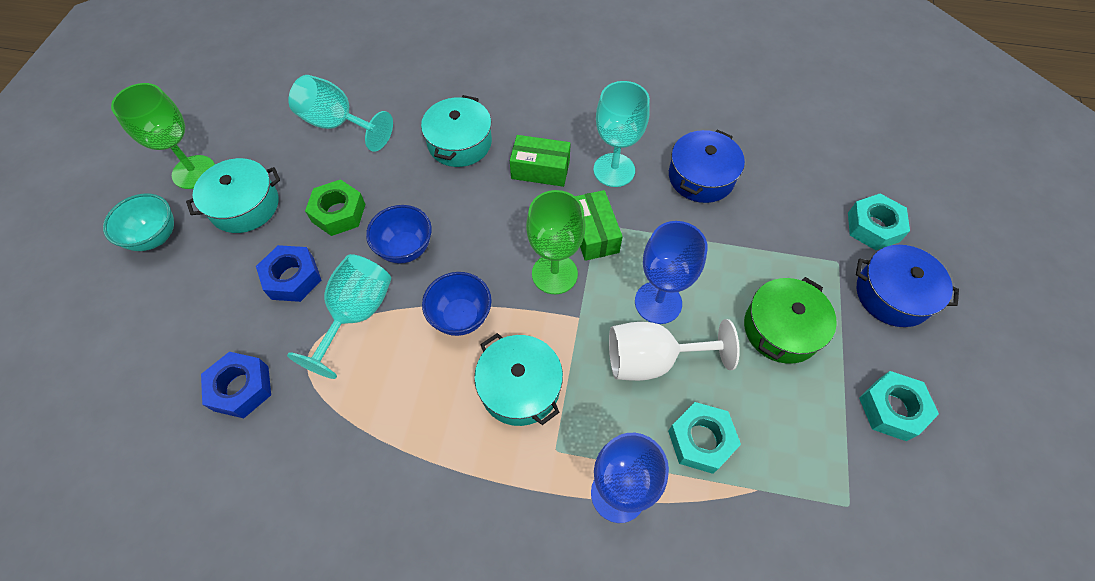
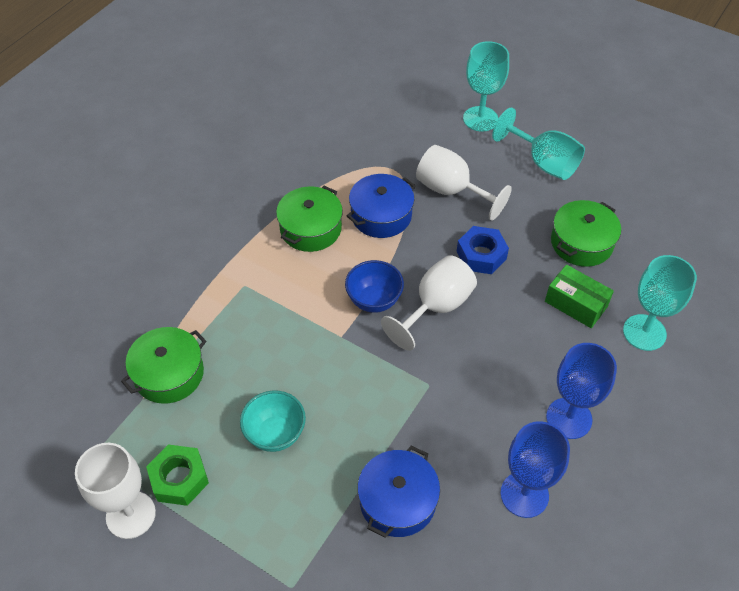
blue bowl: [366,205,432,264] [422,272,492,336] = 2 -> [345,260,404,313] = 1
blue nut: [201,352,271,418] [256,245,321,302] = 2 -> [457,226,509,274] = 1
green box: [510,135,571,187] [575,190,623,261] = 2 -> [545,265,614,328] = 1
green goblet: [111,83,215,189] [526,190,585,294] = 2 -> none = 0
green pot: [744,277,837,364] = 1 -> [121,327,206,404] [276,186,343,252] [551,200,621,267] = 3
turquoise nut: [668,402,741,474] [848,193,910,250] [859,371,939,441] = 3 -> none = 0
turquoise pot: [186,158,280,233] [421,95,492,167] [474,333,563,426] = 3 -> none = 0
white goblet: [609,319,740,381] = 1 -> [75,443,156,539] [381,255,477,351] [416,145,512,221] = 3

